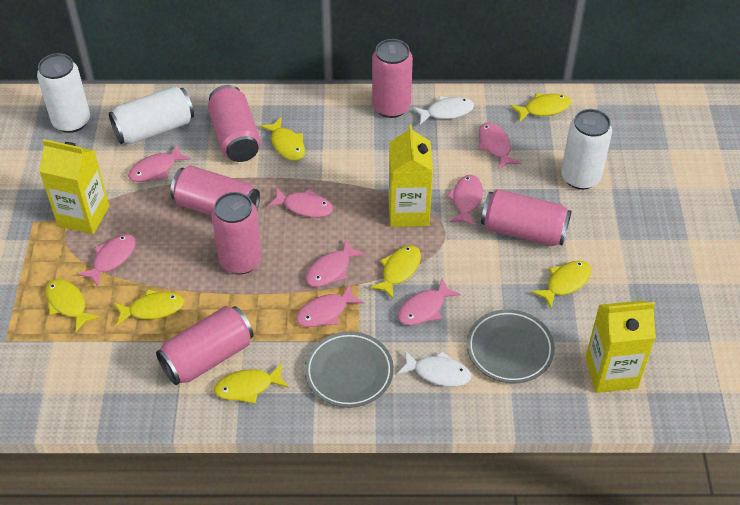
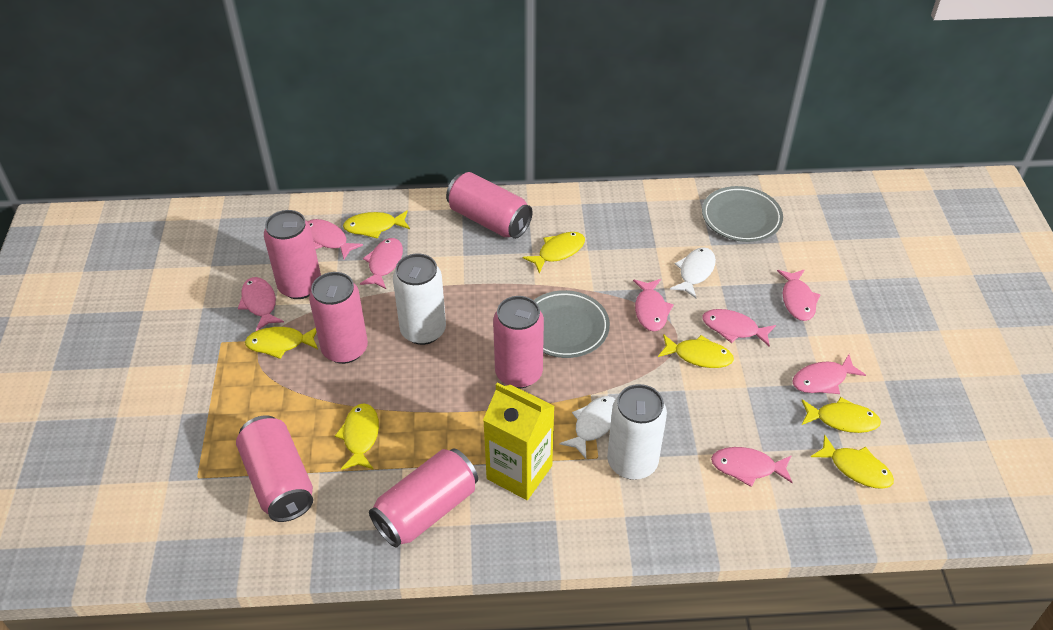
white can: [37,53,90,133] [109,86,194,144] [561,109,612,190] = 3 -> [393,254,446,345] [607,384,667,480] = 2
yellow carton: [39,139,109,234] [388,125,433,227] [585,300,656,393] = 3 -> [483,382,555,500] = 1

